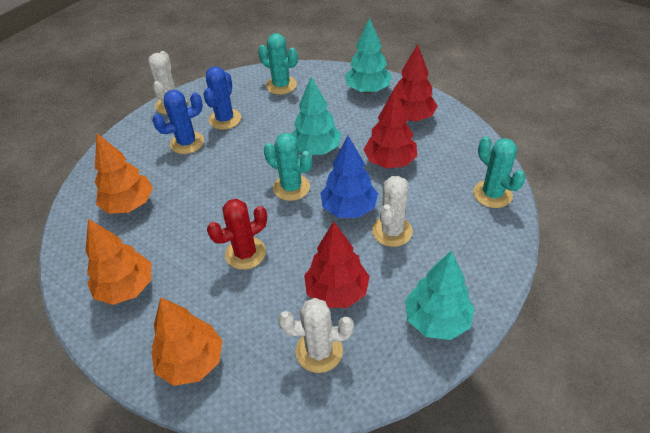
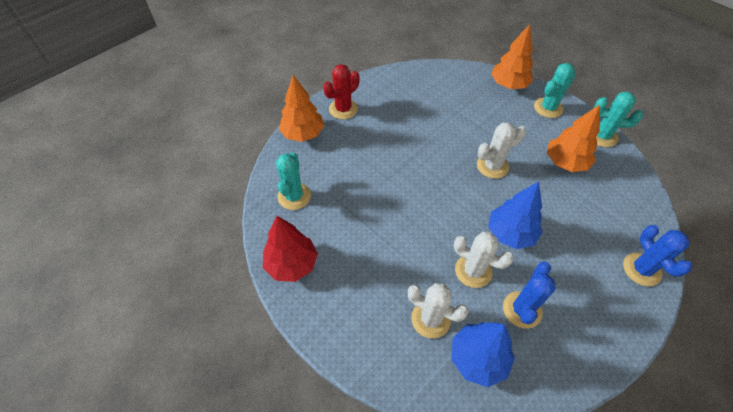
blue tree: [320,136,378,218] = 1 -> [452,322,515,387] [488,181,542,249] = 2
red tree: [304,222,370,308] [363,88,417,169] [395,44,437,121] = 3 -> [263,216,318,282] = 1
turquoise tree: [291,77,342,155] [345,18,392,93] [405,251,475,340] = 3 -> none = 0

